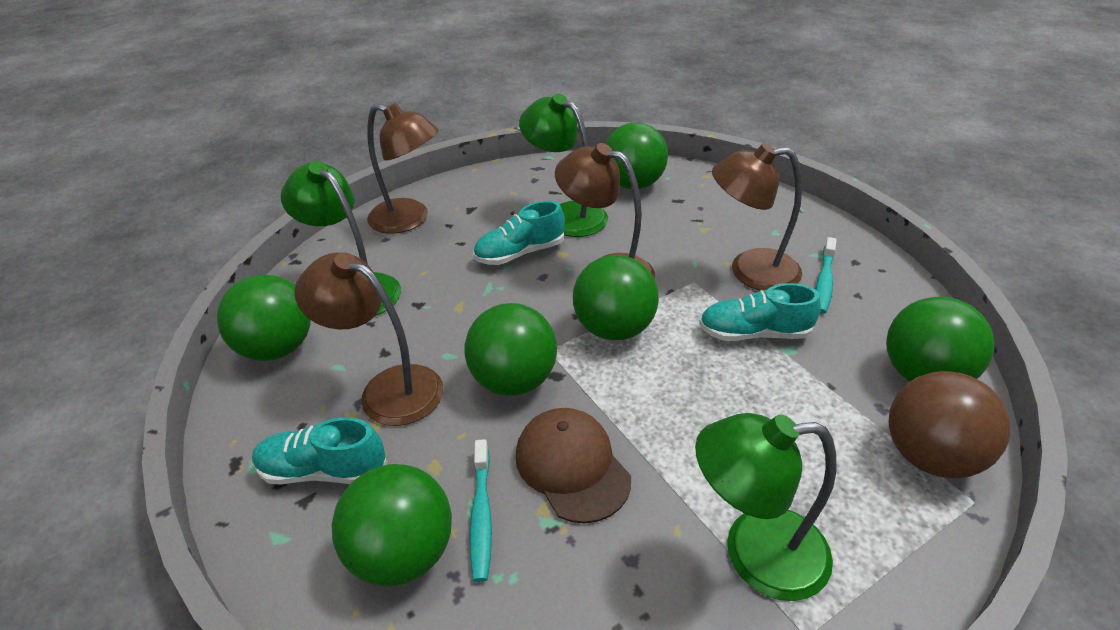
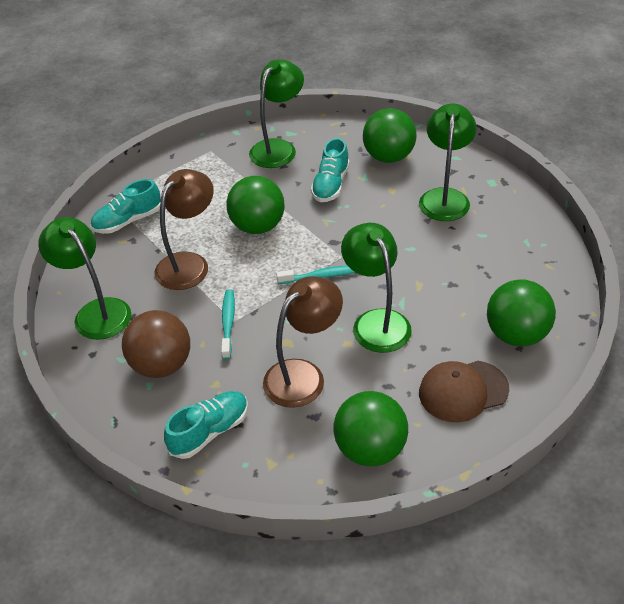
brown lamp: [294,253,443,426] [367,103,438,234] [555,143,655,280] [712,143,802,291] = 4 -> [154,169,214,290] [263,276,343,408] = 2
green ball: [217,275,311,361] [331,464,452,586] [465,303,557,396] [573,255,659,340] [605,122,668,189] [886,297,994,382] = 6 -> [226,176,285,234] [334,391,408,466] [363,108,416,163] [487,279,556,346] = 4
green lamp: [281,161,401,316] [519,93,608,237] [695,413,836,601] = 3 -> [38,217,131,340] [249,59,304,168] [341,223,412,353] [419,103,477,221] = 4

